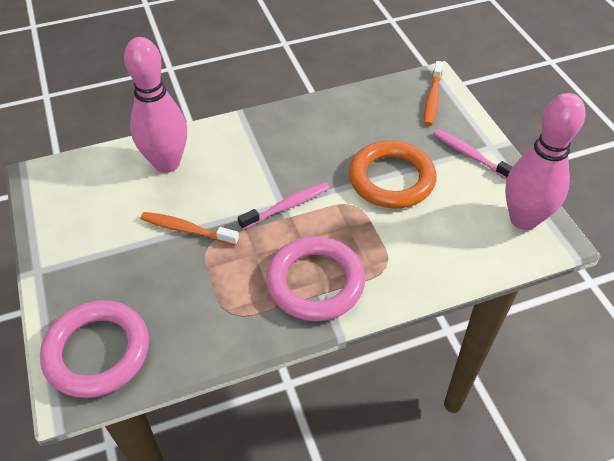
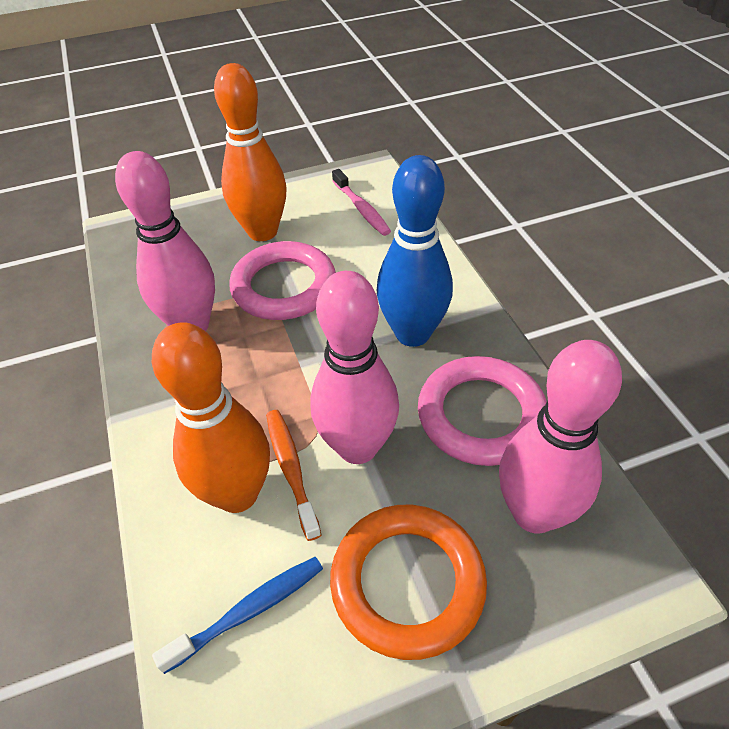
blue bowling pin: none = 0 -> [377,155,453,347] = 1
blue toothbrush: none = 0 -> [152,557,323,674] = 1
orange bowling pin: none = 0 -> [152,322,270,513] [214,63,287,241] = 2
orange toothbrush: [140,212,239,246] [424,61,443,126] = 2 -> [266,410,321,541] = 1
pink bowling pin: [124,37,187,173] [505,93,586,230] = 2 -> [115,151,215,331] [310,271,399,464] [499,340,622,533] = 3
pink toothbrush: [238,182,330,230] [433,129,512,180] = 2 -> [332,169,391,236] = 1

